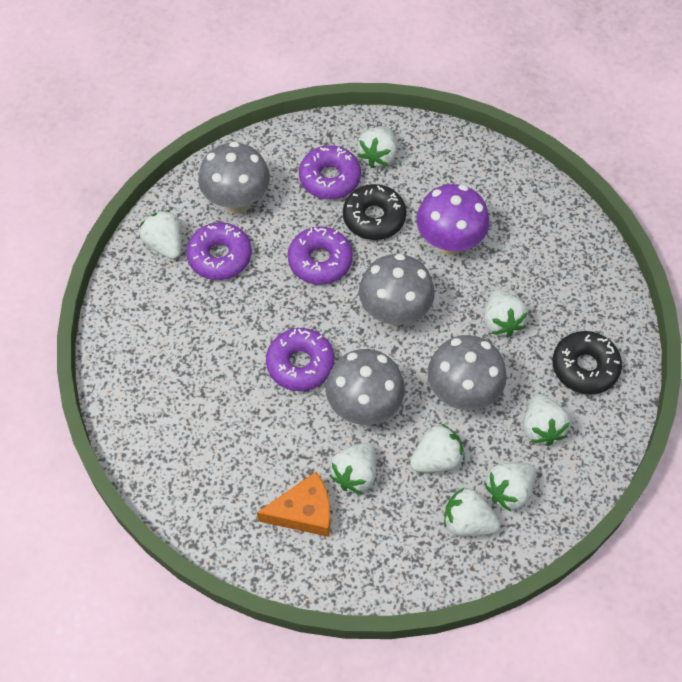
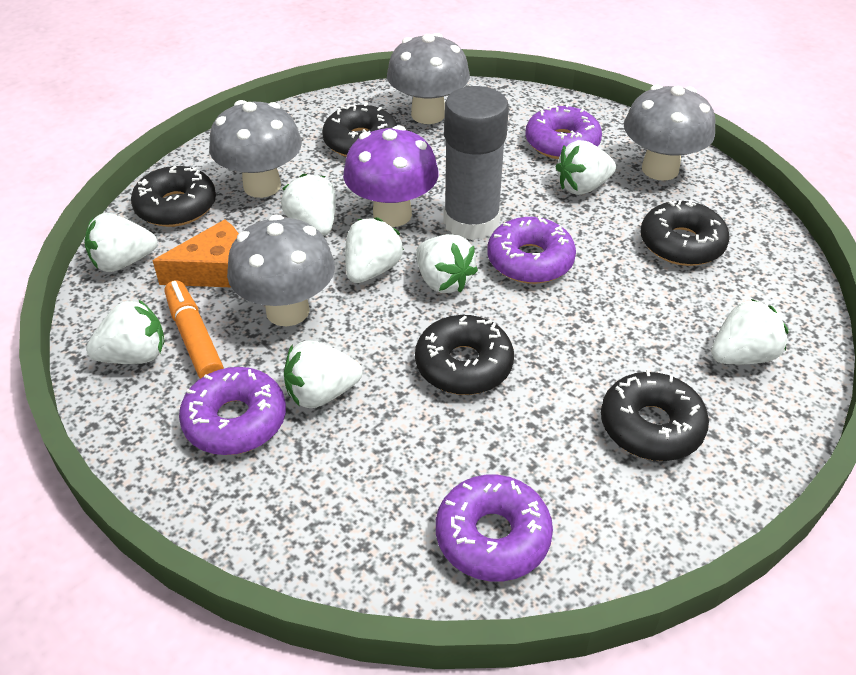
black donut: [343,184,406,240] [552,331,622,395] = 2 -> [131,166,216,227] [322,103,397,157] [415,315,514,395] [601,369,709,461] [641,200,730,266] = 5
grey glue stick: none = 0 -> [443,86,509,240] = 1
orange marker: none = 0 -> [165,280,224,379] = 1

